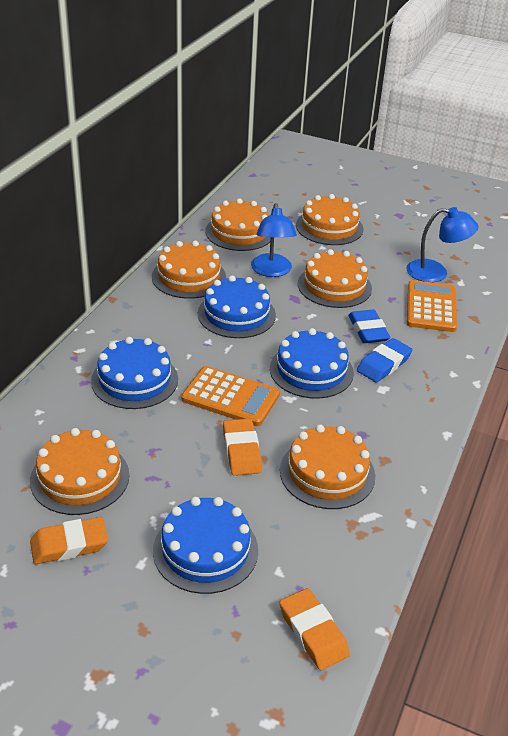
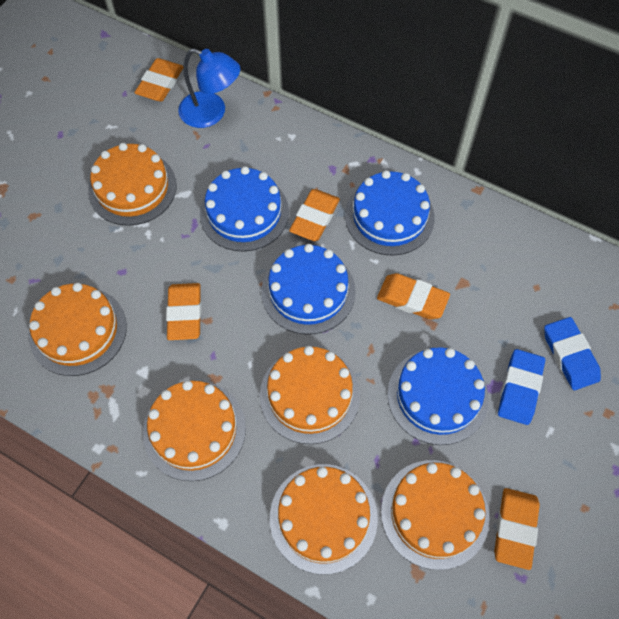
blue lamp: [251,203,297,277] [406,207,478,282] = 2 -> [178,49,240,128] = 1
orange calculator: [181,366,280,426] [407,280,457,332] = 2 -> none = 0
orange eraser: [30,517,108,564] [223,419,262,476] [279,588,350,670] = 3 -> [134,58,183,101] [166,283,201,340] [289,189,340,241] [377,273,450,319] [494,488,540,570] = 5

